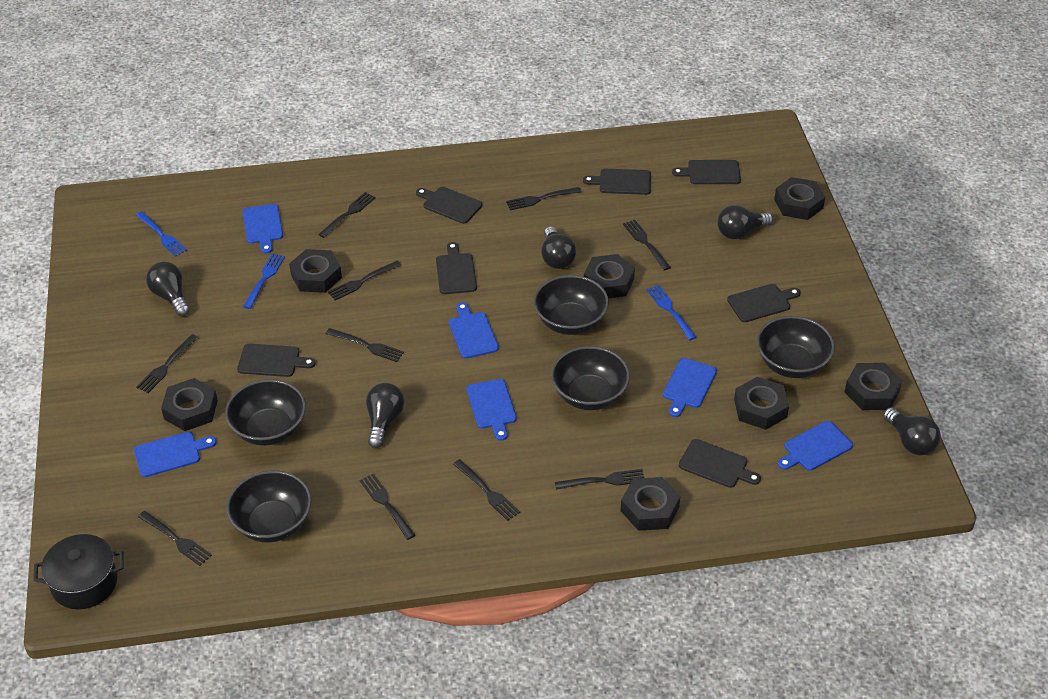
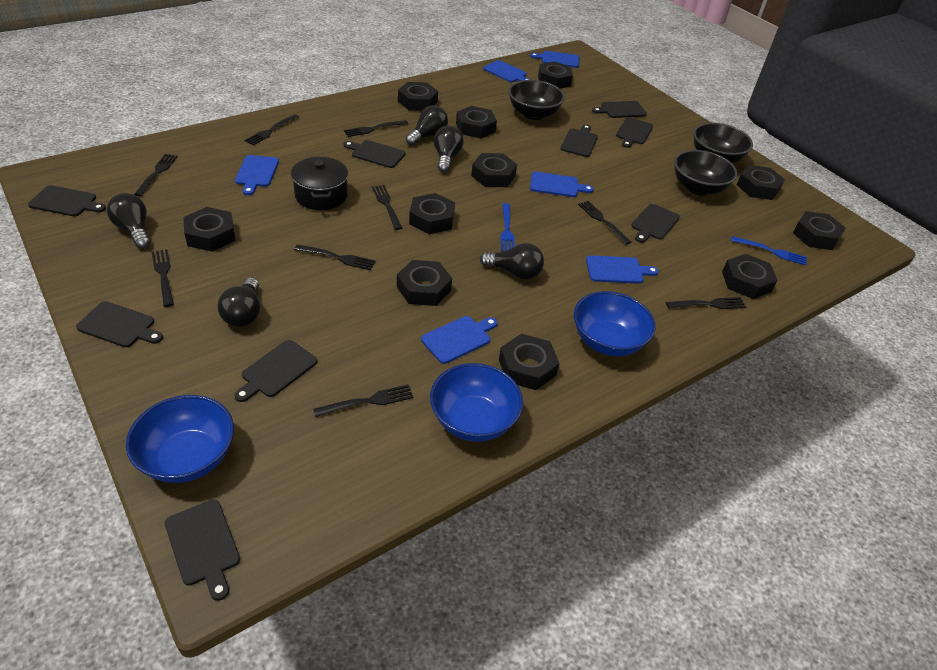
black bowl: [225,379,306,446] [226,470,312,543] [533,275,609,335] [551,346,630,410] [757,316,835,378] = 5 -> [508,80,565,120] [674,150,737,195] [693,123,753,163] = 3
black cutting board: [237,344,316,377] [416,187,482,224] [436,242,477,294] [583,169,651,195] [672,160,741,184] [679,439,761,488] [727,284,801,322] = 7 -> [28,185,106,216] [76,301,163,347] [165,500,240,601] [234,340,317,402] [344,140,405,168] [560,124,598,157] [592,101,647,118] [616,117,653,148] [631,204,680,243] = 9
black fork: [136,334,198,393] [138,511,212,566] [318,192,376,238] [326,328,404,362] [328,260,402,300] [360,474,415,540] [453,459,520,521] [506,187,581,210] [555,469,645,490] [623,220,671,270] = 10 -> [134,154,178,196] [152,249,174,307] [244,114,299,145] [294,244,376,270] [313,384,414,417] [344,120,408,137] [372,185,402,230] [578,201,631,245] [666,297,746,309] = 9
black nut: [161,378,218,431] [289,249,342,293] [584,254,635,298] [621,477,680,531] [734,377,789,430] [774,177,825,220] [845,363,903,410] = 7 -> [183,207,236,252] [397,260,452,306] [398,82,438,111] [409,193,455,234] [456,106,497,139] [471,153,517,187] [499,334,560,390] [538,62,573,88] [722,254,778,299] [737,165,785,200] [793,211,845,250] = 11
blue bowl: none = 0 -> [126,395,234,483] [430,363,523,442] [574,291,656,356] = 3
blue fork: [136,212,187,257] [243,253,285,309] [647,285,697,340] = 3 -> [501,203,515,252] [731,236,807,265] = 2

